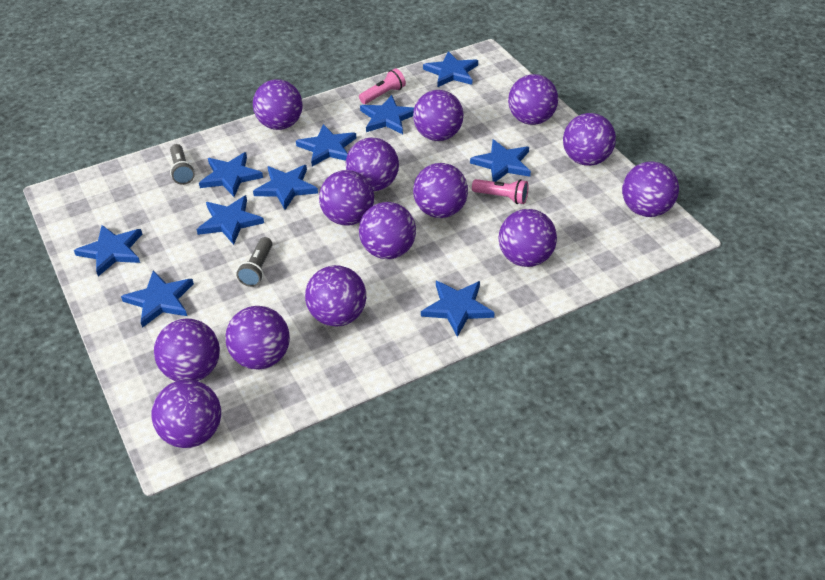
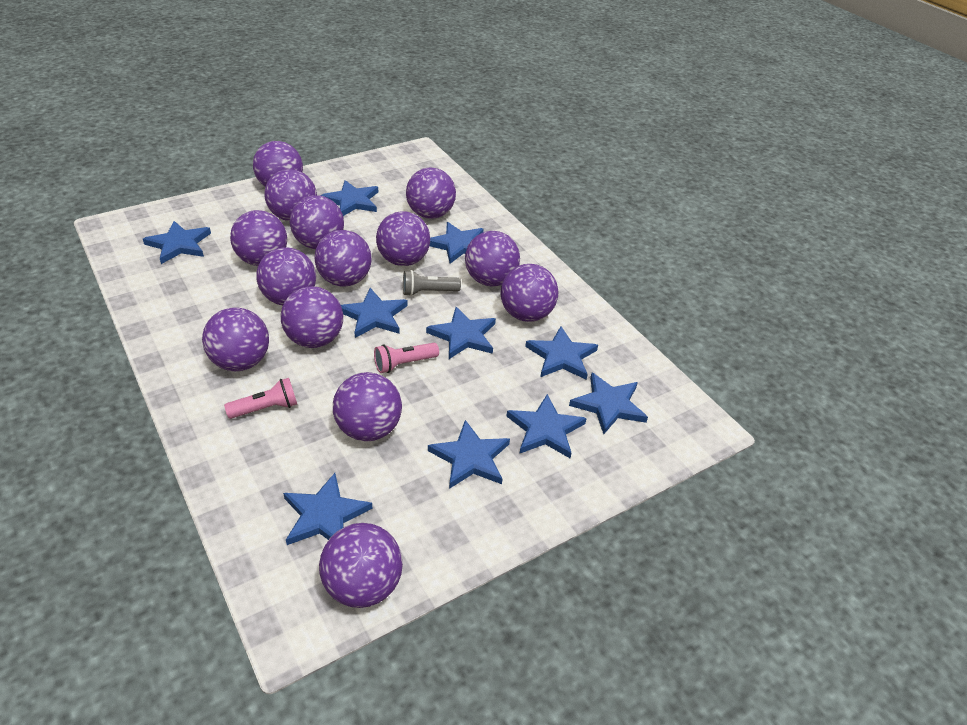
grey flashlight: [170,144,195,185] [236,237,272,287] = 2 -> [403,270,461,296] = 1

